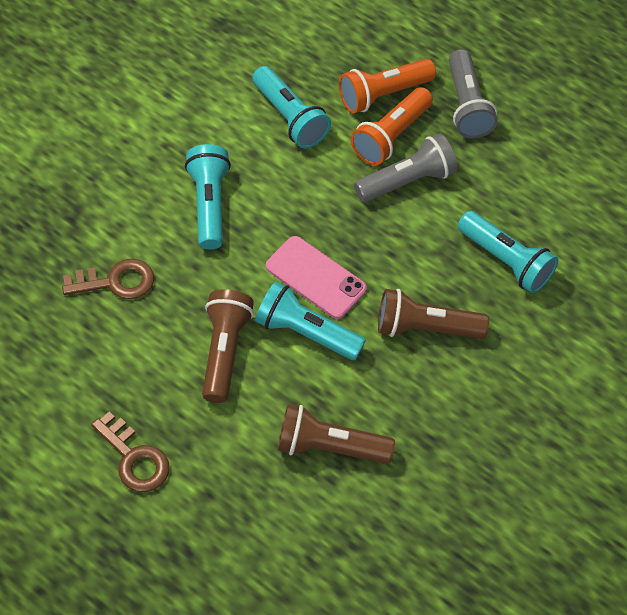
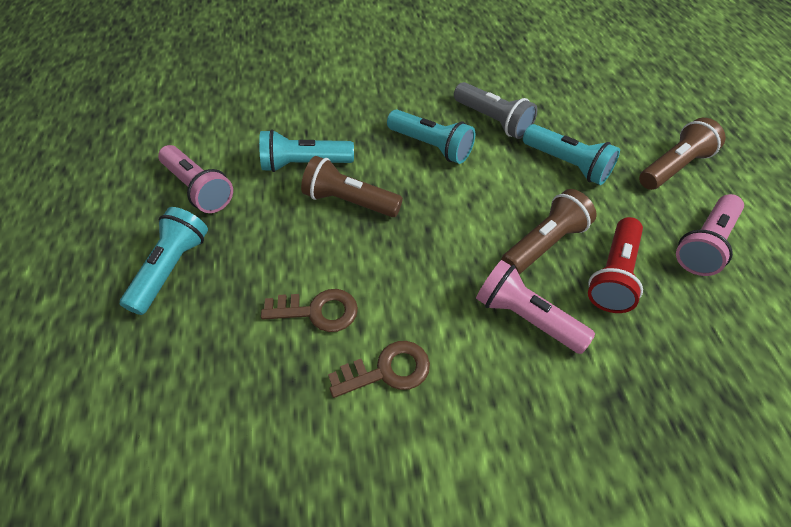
grey flashlight: [354,134,457,202] [449,49,498,138] = 2 -> [454,82,537,139] = 1
orange flashlight: [339,59,436,113] [351,87,433,165] = 2 -> none = 0
pink flashlight: none = 0 -> [158,145,233,213] [476,260,595,354] [676,194,744,276] = 3
pink phone: [266,236,367,319] = 1 -> none = 0
red flashlight: none = 0 -> [588,217,643,313] = 1

